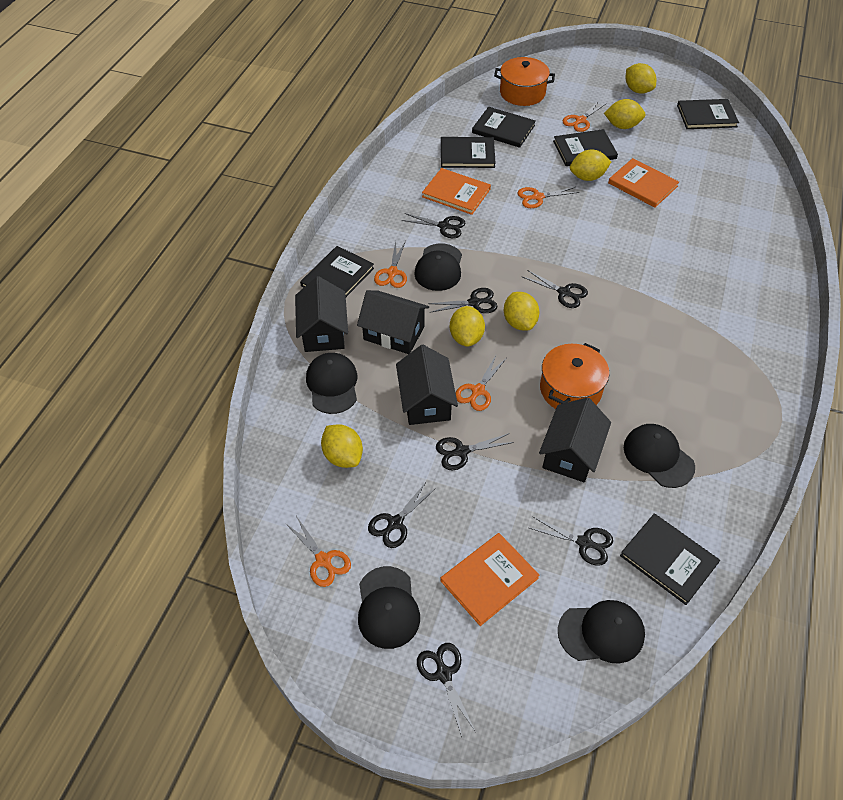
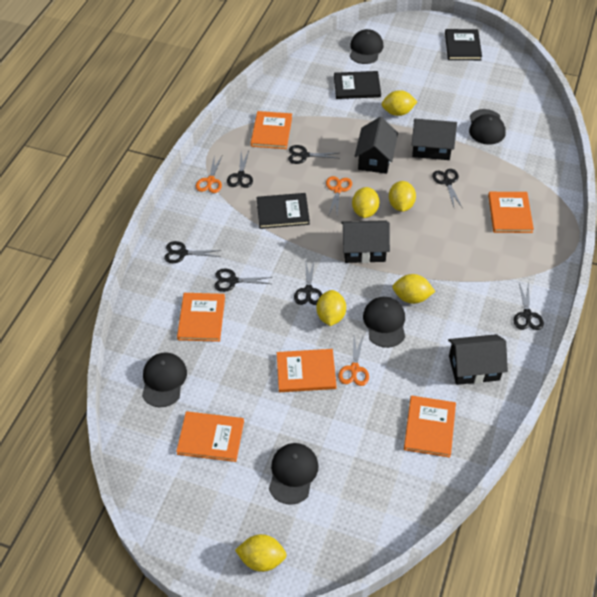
black book: [300,246,374,297] [441,137,496,168] [472,107,536,148] [553,129,618,166] [620,513,720,605] [677,99,739,129] = 6 -> [257,193,310,229] [334,71,381,99] [445,29,482,60] = 3
orange book: [422,168,491,215] [440,533,539,626] [608,158,679,208] = 3 -> [176,411,244,462] [177,293,225,342] [251,111,292,149] [277,349,337,392] [404,396,456,457] [488,192,534,233] = 6
orange pot: [494,57,555,106] [540,343,609,409] = 2 -> none = 0
orange scissors: [285,516,351,587] [374,241,407,288] [455,354,506,411] [517,187,580,208] [563,101,607,132] = 5 -> [196,154,222,193] [326,176,352,215] [338,336,369,386] = 3

